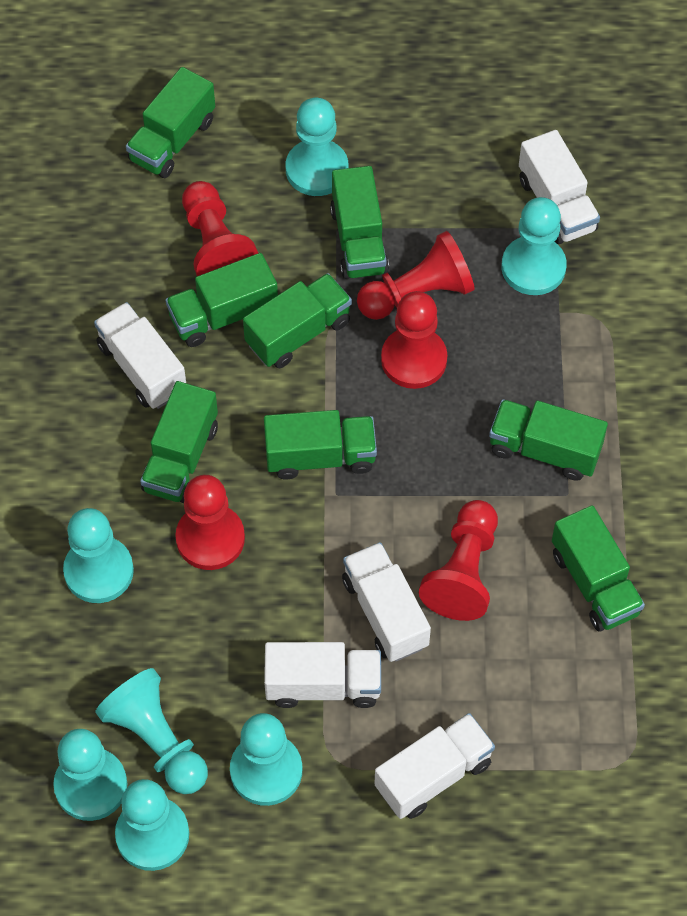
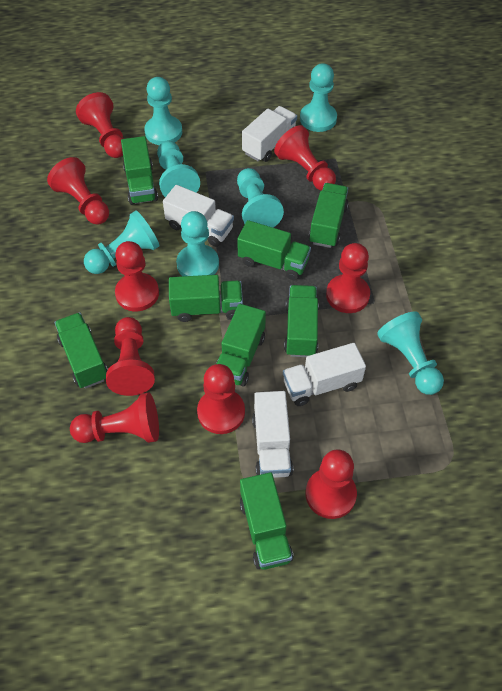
red pawn: [175,475,245,570] [182,181,258,276] [357,231,475,320] [381,291,447,389] [419,500,498,621] = 5 -> [47,157,109,225] [70,393,159,443] [76,92,124,158] [106,317,155,396] [115,241,159,311] [197,364,245,434] [274,125,336,191] [306,449,357,519] [326,243,370,313] = 9
white truck: [94,302,186,409] [264,642,381,708] [342,542,431,662] [374,713,495,819] [519,130,600,244] = 5 -> [163,185,234,247] [242,106,297,162] [252,391,293,478] [283,343,366,406] = 4

